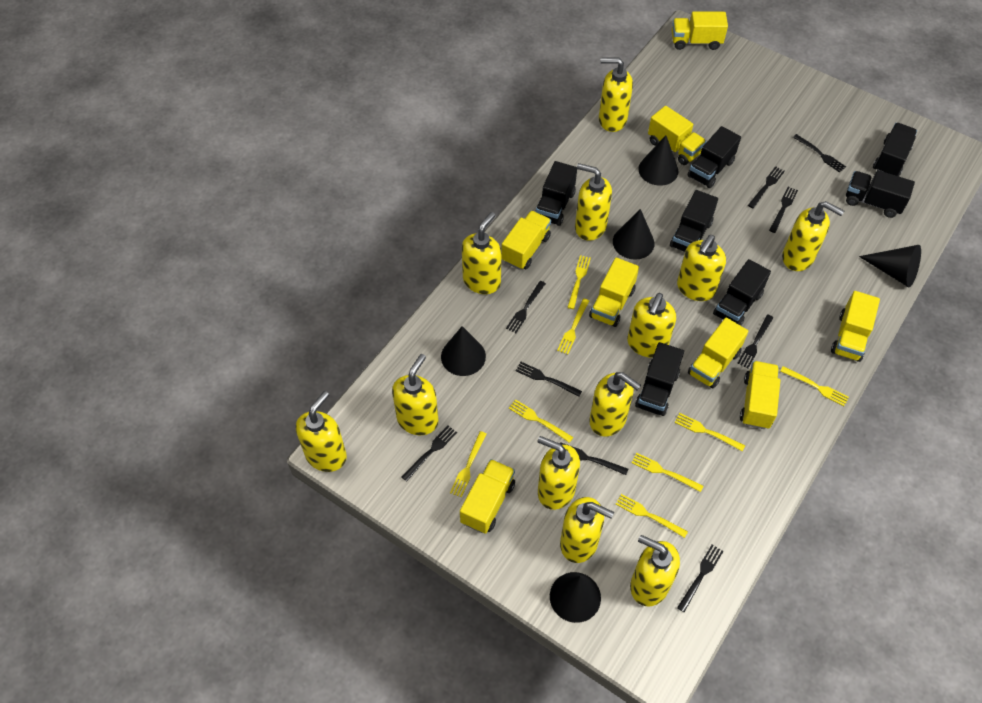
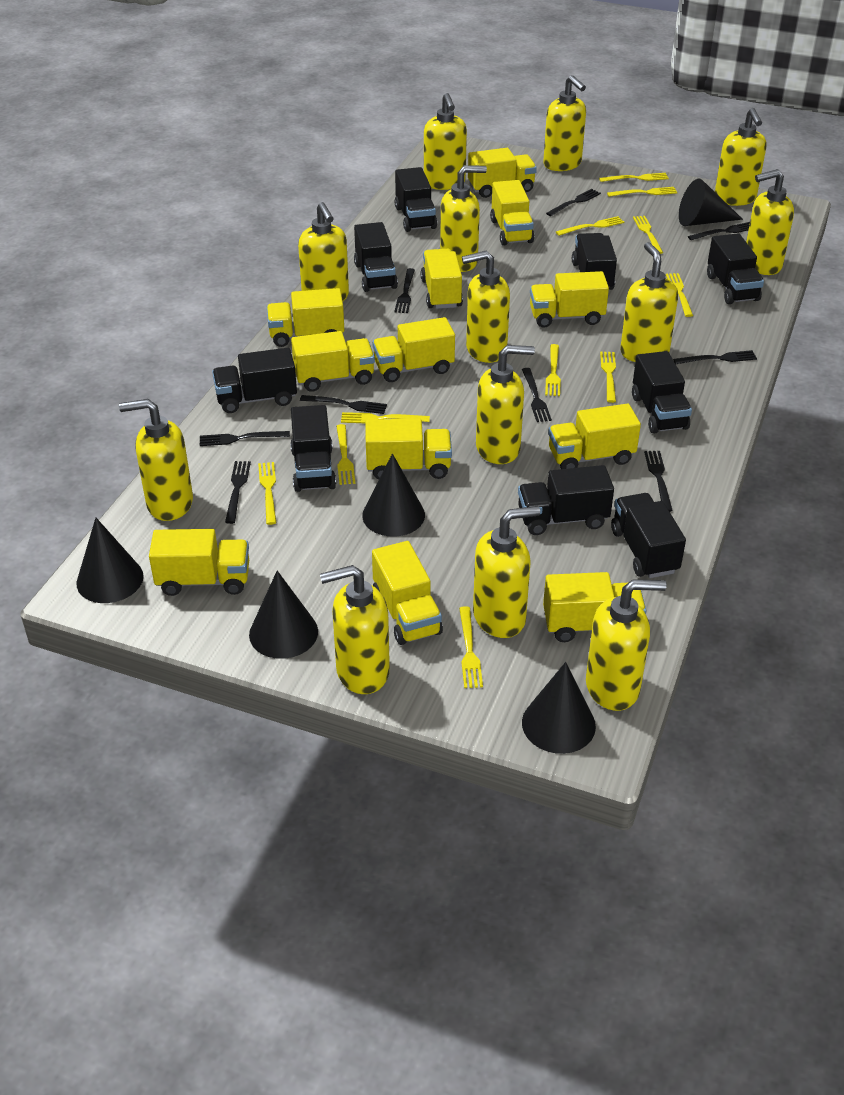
black truck: [535,161,577,226] [635,342,684,416] [670,190,718,252] [687,126,741,188] [713,259,771,326] [846,170,915,218] [873,123,917,176] = 7 -> [212,348,297,413] [290,405,336,492] [354,222,398,292] [395,167,437,232] [518,465,614,535] [572,233,617,290] [611,493,686,578] [632,351,692,434] [707,233,764,304] = 9
yellow fork: [450,431,486,497] [509,399,573,443] [557,298,589,354] [567,255,591,309] [616,494,688,538] [632,453,703,492] [675,413,745,452] [780,366,849,406] = 8 -> [258,462,276,525] [336,424,355,485] [341,412,430,423] [459,606,483,688] [545,344,561,396] [556,216,624,236] [599,173,669,182] [600,352,616,403] [607,187,677,197] [633,216,663,254] [666,273,693,317] = 11
yellow soap dispenser: [296,391,347,472] [392,354,438,435] [462,212,501,294] [537,436,580,510] [560,497,614,563] [575,163,612,241] [589,372,641,437] [599,58,633,132] [627,293,676,358] [630,535,680,607] [677,235,726,301] [782,201,844,271] = 12 -> [119,399,193,521] [298,202,349,301] [320,565,390,694] [424,93,467,190] [440,165,487,272] [462,251,510,363] [473,506,540,638] [476,345,535,464] [543,75,586,171] [586,579,667,711] [620,242,678,362] [715,108,766,206] [746,169,794,275] = 13
yellow truck: [460,459,515,534] [501,211,551,270] [589,258,639,327] [648,106,706,165] [672,11,728,50] [688,318,748,388] [740,361,780,429] [831,291,880,362] = 8 -> [149,529,249,596] [267,288,344,347] [291,331,375,392] [366,419,452,480] [372,317,455,382] [372,541,443,645] [421,249,463,309] [468,148,537,198] [490,180,534,246] [530,271,609,328] [543,572,646,642] [548,403,641,469] = 12

